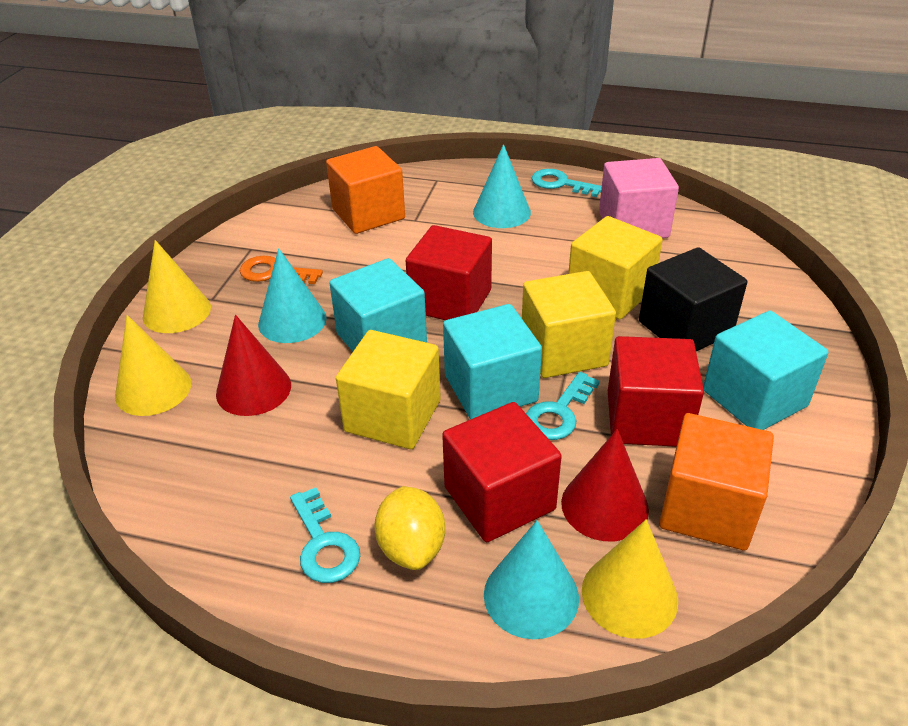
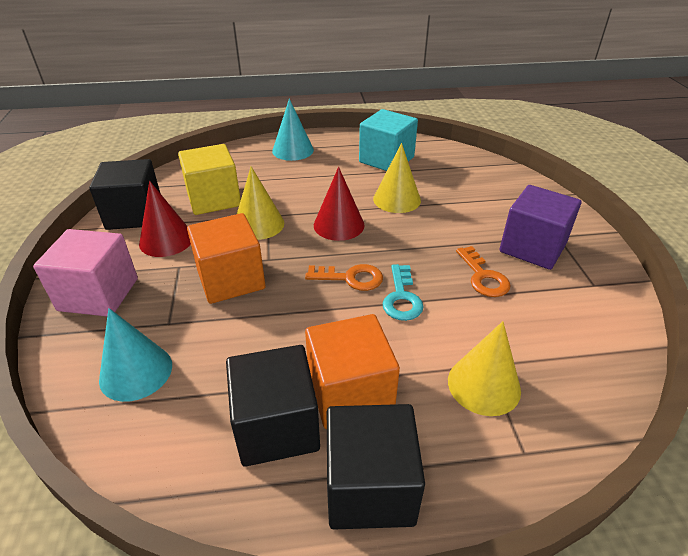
black cube: [639,247,747,351] = 1 -> [89,159,160,230] [226,345,320,467] [327,404,425,530] = 3
orange key: [240,256,323,284] = 1 -> [305,264,383,291] [456,246,510,297] = 2
purple cube: none = 0 -> [499,185,581,270] = 1
red cube: [406,225,492,320] [442,402,562,542] [608,336,704,447] = 3 -> none = 0
turquoise cone: [258,248,327,343] [473,144,531,228] [484,520,579,639] = 3 -> [99,308,172,402] [272,98,314,161] = 2
turquoise cube: [330,258,427,351] [443,304,542,419] [703,311,828,430] = 3 -> [359,109,418,171] = 1
turquoise key: [290,487,360,583] [526,372,600,440] [531,169,602,197] = 3 -> [382,264,424,321] = 1
yellow cube: [336,330,441,449] [522,271,616,378] [568,216,663,320] = 3 -> [178,144,241,215] = 1
yellow lemon: [374,486,445,570] = 1 -> none = 0

